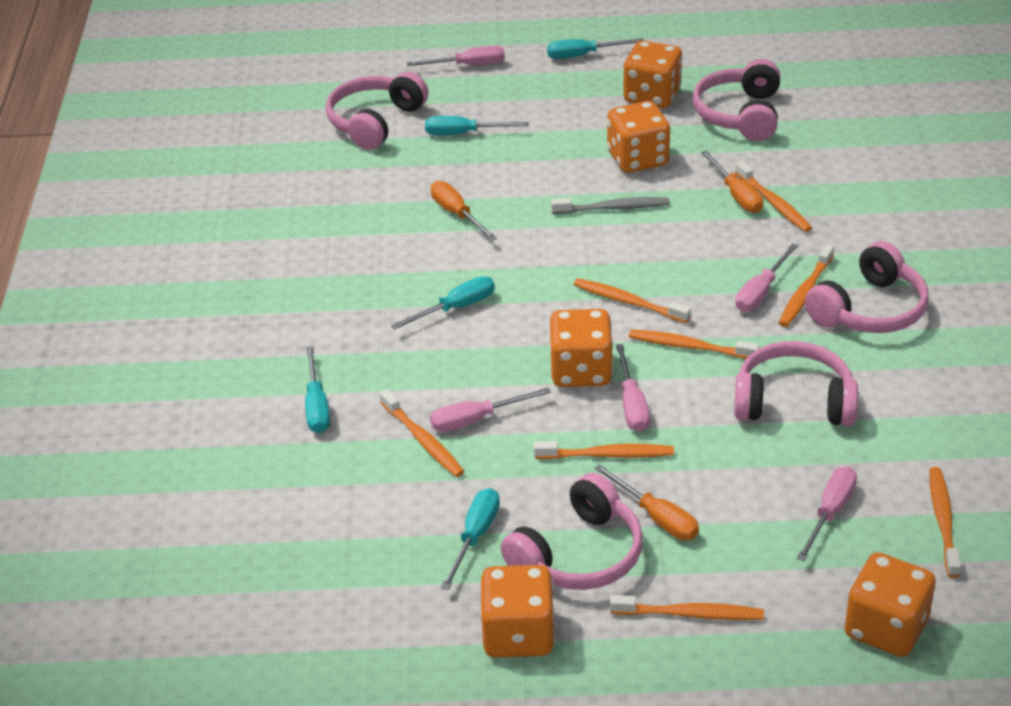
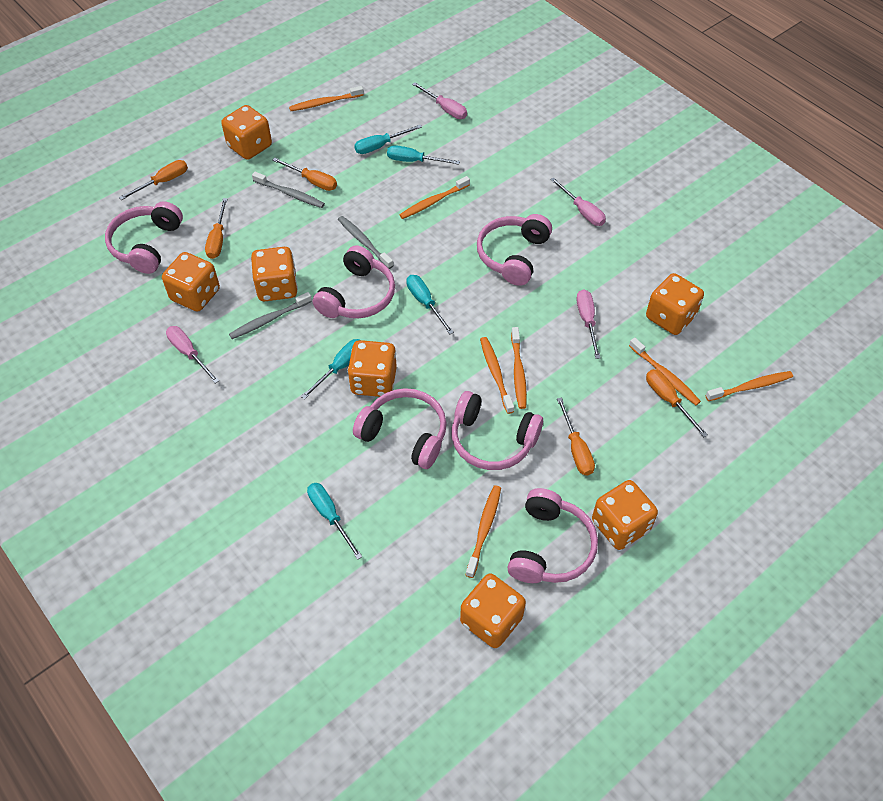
grey toothbrush: [551,197,670,214] = 1 -> [229,292,312,339] [252,172,325,208] [338,216,394,269] = 3
orange dice: [480,565,555,658] [549,309,613,387] [607,101,670,173] [623,41,683,108] [845,552,936,657] = 5 -> [162,252,220,312] [221,105,272,160] [251,247,298,301] [348,340,397,397] [460,574,526,648] [592,480,658,550] [646,273,704,335] = 7
orange screwdriver: [431,181,497,241] [594,464,699,540] [701,151,764,213] = 3 -> [119,160,188,200] [205,198,228,259] [272,158,337,191] [557,398,595,475] [646,369,708,437] = 5
orange toothbrush: [380,389,465,477] [534,441,674,459] [574,278,691,323] [610,595,764,620] [629,330,759,359] [735,161,812,232] [779,244,834,327] [929,467,961,578] = 8 -> [289,86,364,111] [399,176,470,219] [466,485,501,578] [480,337,514,414] [511,327,527,409] [629,338,701,405] [706,371,793,401] = 7
pink headphones: [326,72,428,150] [501,473,643,590] [693,59,780,141] [734,341,858,426] [805,241,929,333] = 5 -> [105,201,183,274] [313,245,395,318] [353,388,447,469] [452,391,543,470] [477,214,552,286] [507,488,598,583] = 6
pink screwdriver: [407,45,505,66] [430,388,551,432] [616,344,650,432] [736,243,799,312] [797,466,857,561] = 5 -> [166,326,219,383] [412,82,467,119] [550,177,606,226] [576,289,601,359] = 4

